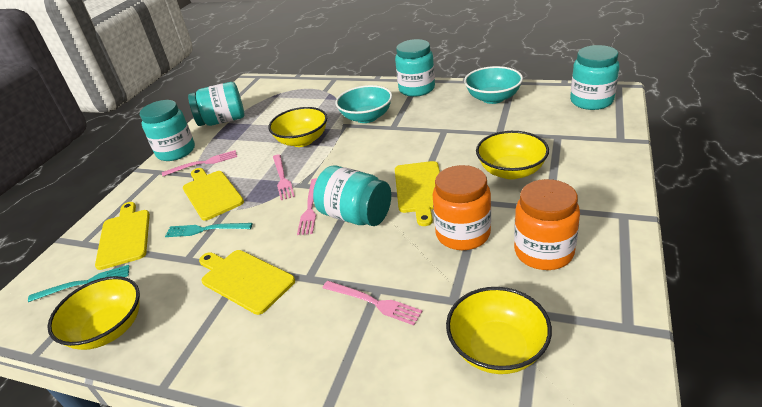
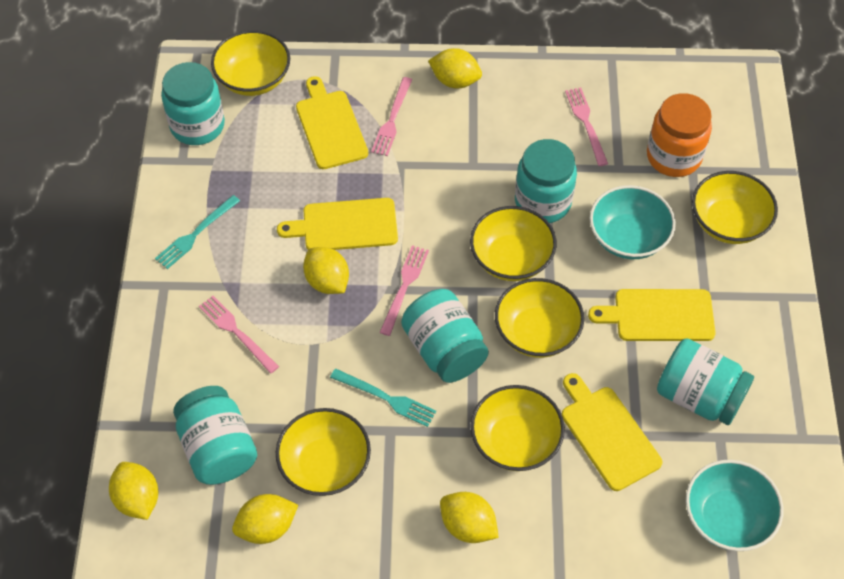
orange jar: [433,165,491,250] [514,179,580,270] = 2 -> [647,93,712,177] = 1
yellow bowl: [48,276,140,350] [268,107,327,147] [446,287,552,374] [476,131,549,179] = 4 -> [211,30,290,96] [276,408,371,496] [470,206,557,281] [470,385,565,471] [495,278,584,358] [692,171,778,244] = 6
yellow lemon: none = 0 -> [109,462,158,520] [232,494,298,544] [303,247,349,294] [428,48,482,89] [440,492,499,543] = 5

